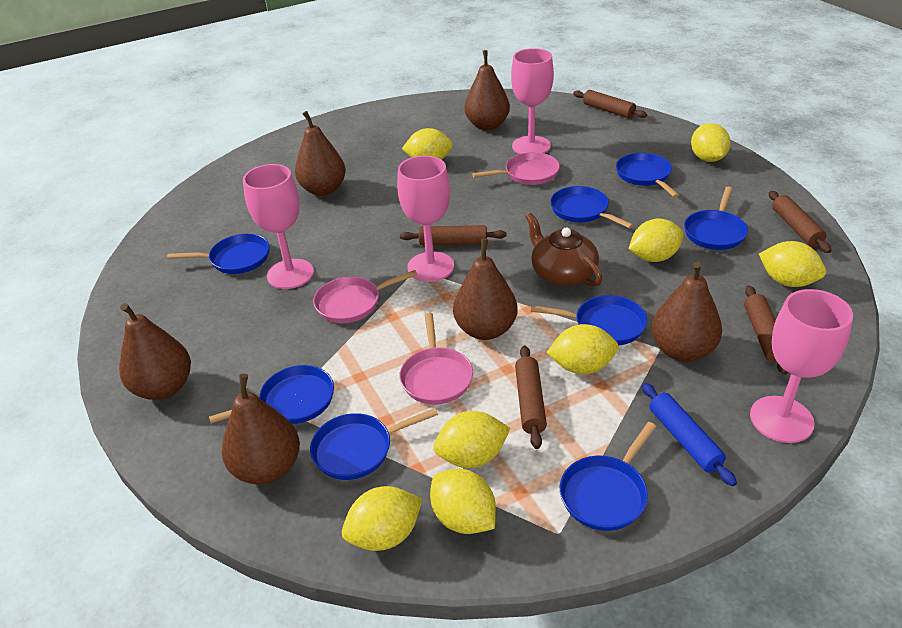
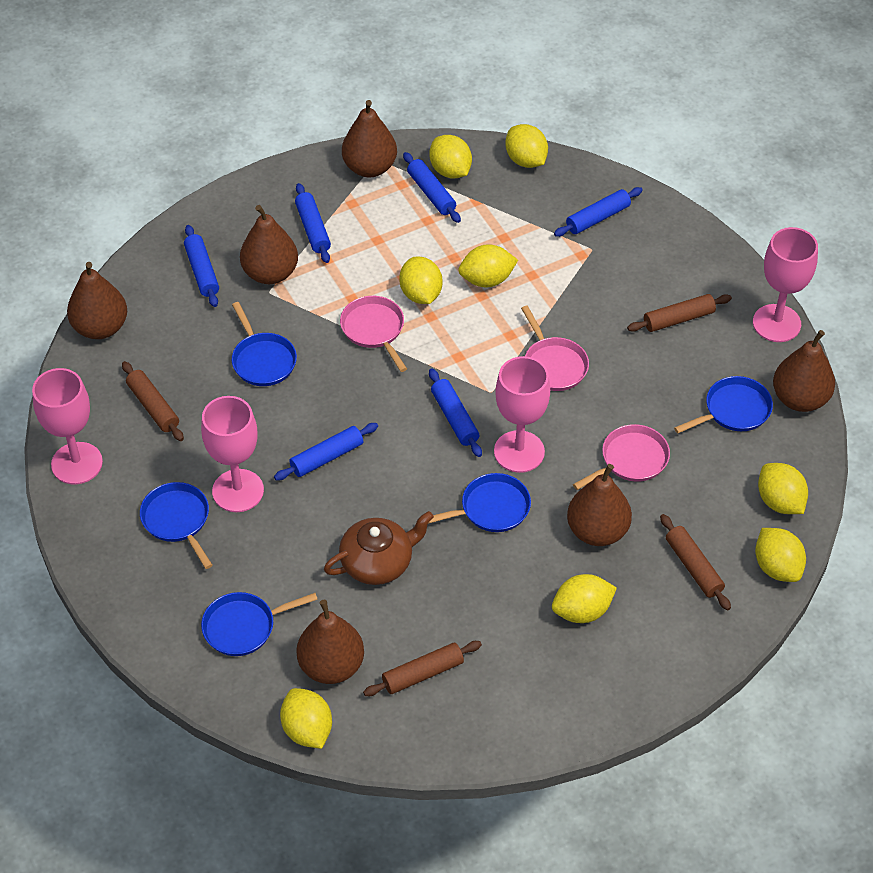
blue pan: [167,234,270,274] [209,365,334,424] [310,408,438,480] [531,295,647,346] [550,186,634,229] [560,422,656,531] [616,153,679,198] [684,187,748,250] = 8 -> [140,482,213,569] [201,592,318,656] [232,302,297,386] [428,473,531,532] [674,376,773,433] = 5
blue rolling pin: [642,383,737,486] = 1 -> [184,225,219,307] [274,423,378,480] [295,183,331,263] [403,152,461,223] [429,368,482,457] [554,187,643,237] = 6
brown rolling pin: [400,225,507,245] [515,346,547,449] [573,90,647,118] [744,286,788,374] [769,191,832,253] = 5 -> [122,361,184,441] [363,641,482,696] [627,294,732,332] [660,514,731,610] = 4

